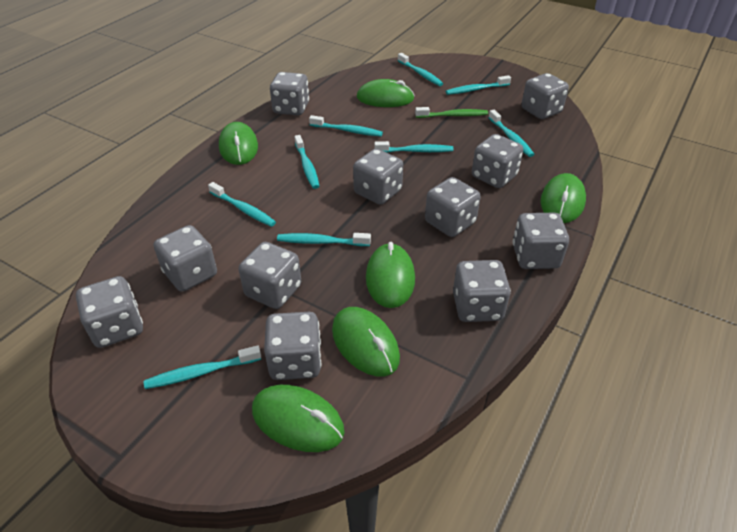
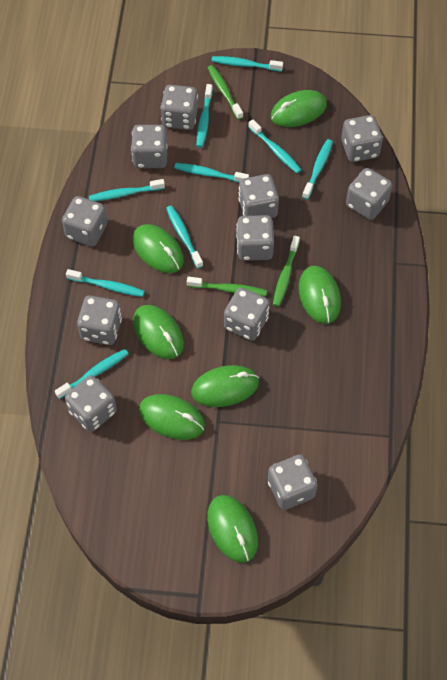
green mouse: [219,122,258,165] [252,385,345,452] [332,307,400,377] [357,79,415,107] [366,242,415,308] [541,173,586,223] = 6 -> [133,224,184,273] [133,305,184,359] [139,394,205,440] [191,365,259,407] [207,495,258,563] [271,90,327,127] [299,266,341,324] = 7
green toothbrush: [415,107,488,118] = 1 -> [187,276,267,296] [208,65,243,120] [273,236,300,307] = 3

